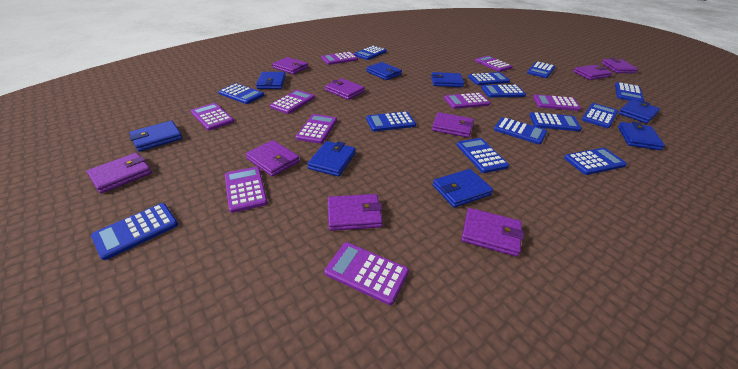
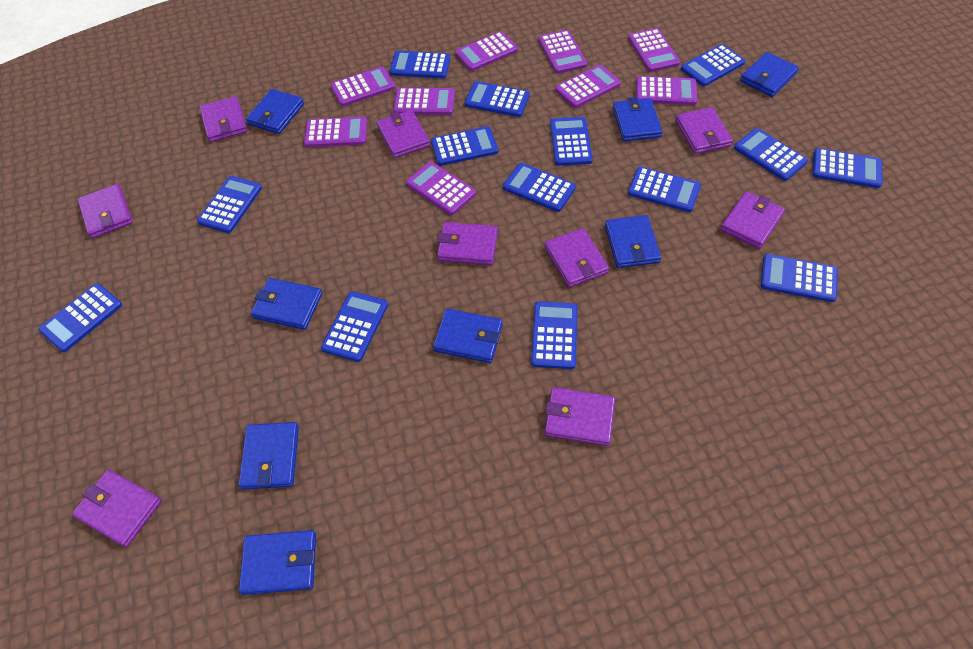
blue calculator: [91,203,178,260] [218,83,264,104] [354,46,387,60] [366,111,416,131] [457,138,509,173] [468,72,510,85] [481,85,526,98] [494,117,547,145] [527,61,555,78] [529,112,582,131] [564,148,627,175] [582,103,618,128] [615,82,644,102] = 13 -> [39,283,122,352] [197,176,262,233] [321,291,388,362] [390,51,450,79] [431,126,498,166] [465,81,530,117] [503,163,576,212] [531,301,578,369] [550,117,593,166] [628,167,701,212] [681,44,745,86] [734,128,808,181] [761,254,838,302] [812,148,882,188] = 14

